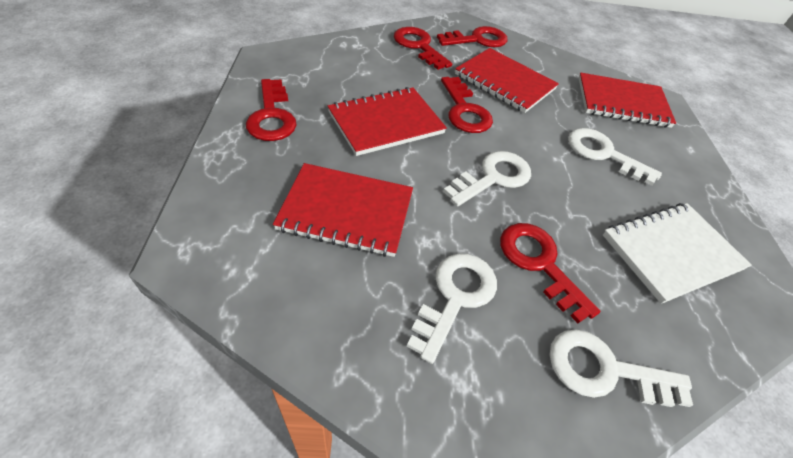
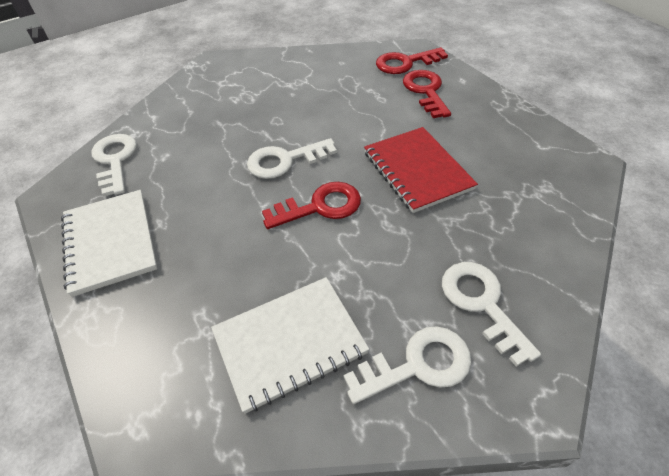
red key: [246,79,297,141] [394,27,452,70] [437,26,507,47] [441,77,493,133] [500,223,600,323] = 5 -> [262,182,361,229] [376,47,448,74] [403,70,451,118] = 3
red notebook: [273,163,413,257] [328,87,447,156] [455,48,559,113] [578,72,676,128] = 4 -> [364,127,478,213] = 1
white notebook: [603,203,752,304] = 1 -> [61,190,157,297] [211,277,369,414] = 2

